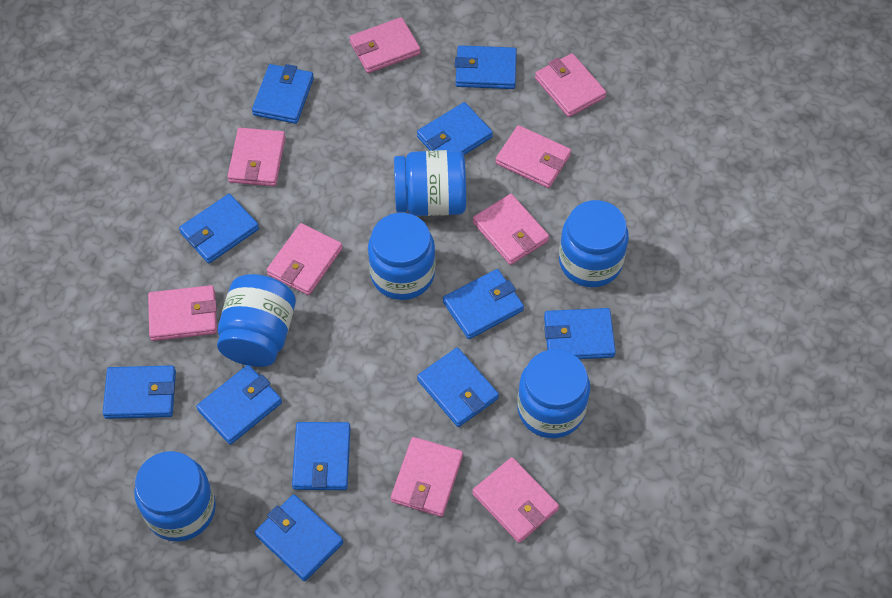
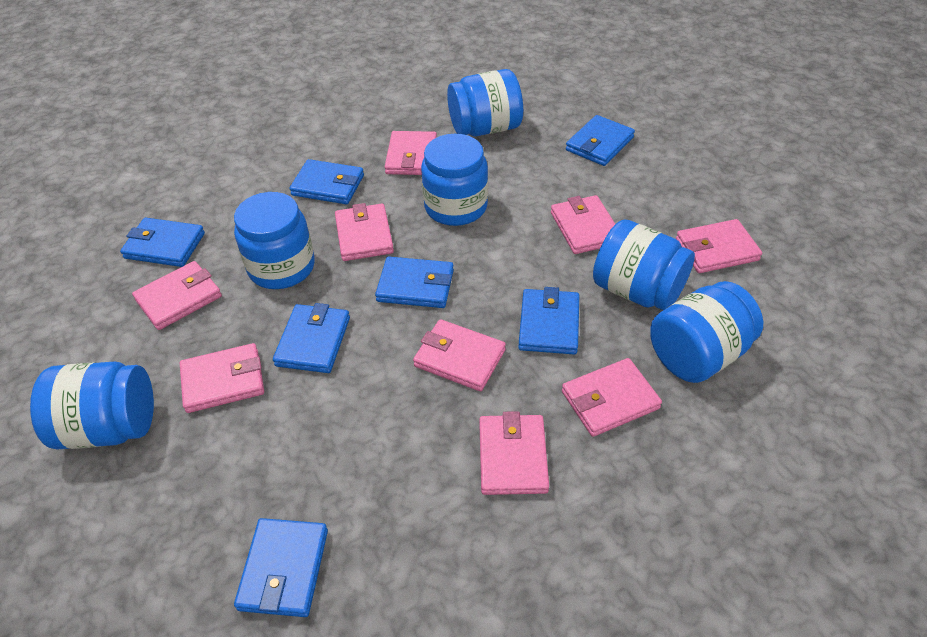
blue wallet: [103,365,176,419] [179,194,259,263] [196,365,282,444] [252,64,314,124] [255,494,344,581] [292,422,350,490] [417,102,493,155] [417,348,499,427] [443,269,524,339] [455,45,517,89] [544,308,616,359] = 11 -> [120,218,205,267] [234,518,328,617] [273,303,350,373] [289,159,364,204] [375,257,454,308] [518,287,579,354] [566,115,635,166] = 7

